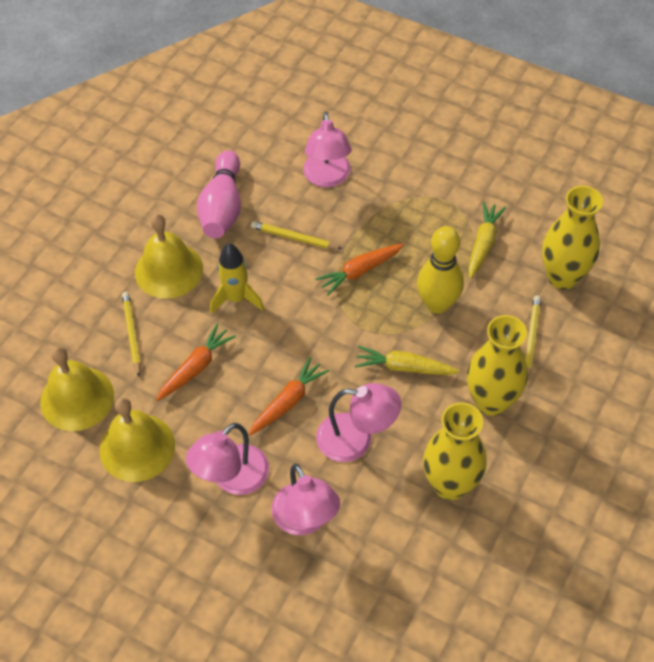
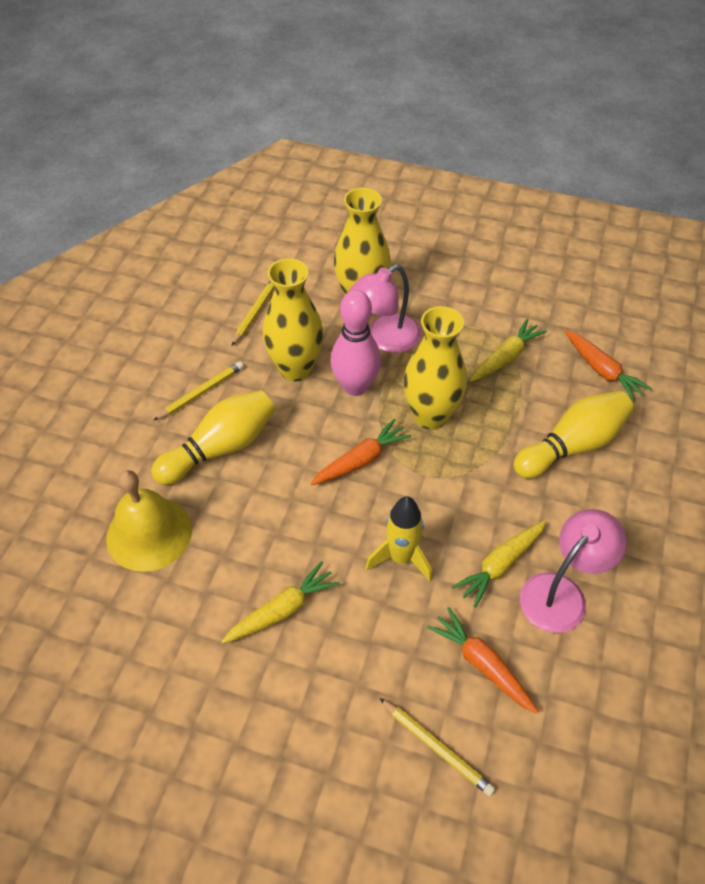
pink lamp: [186,423,269,495] [272,464,340,535] [303,112,352,187] [316,383,401,462] = 4 -> [349,265,421,353] [520,509,627,633] = 2
yellow bell: [40,346,114,431] [99,397,175,482] [135,214,203,299] = 3 -> [106,470,192,572] = 1
yellow bowling pin: [417,226,464,314] = 1 -> [151,390,275,485] [513,391,634,478] = 2
yellow carrot: [355,346,460,375] [468,202,506,279] = 2 -> [221,561,340,644] [452,520,546,608] [470,319,547,382] = 3

